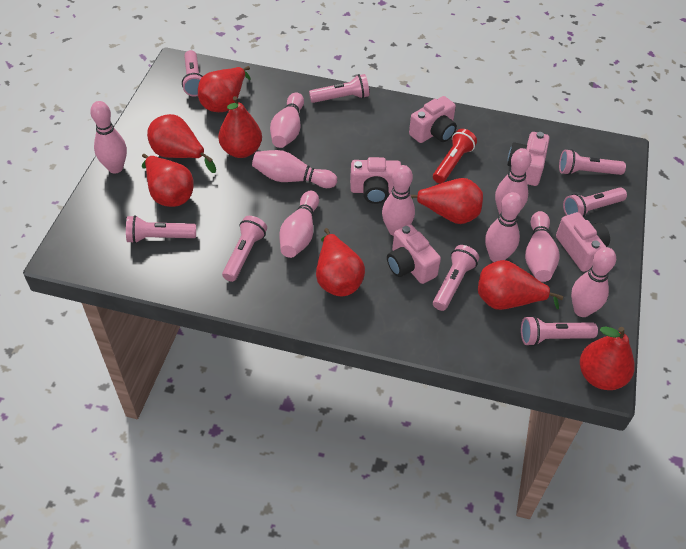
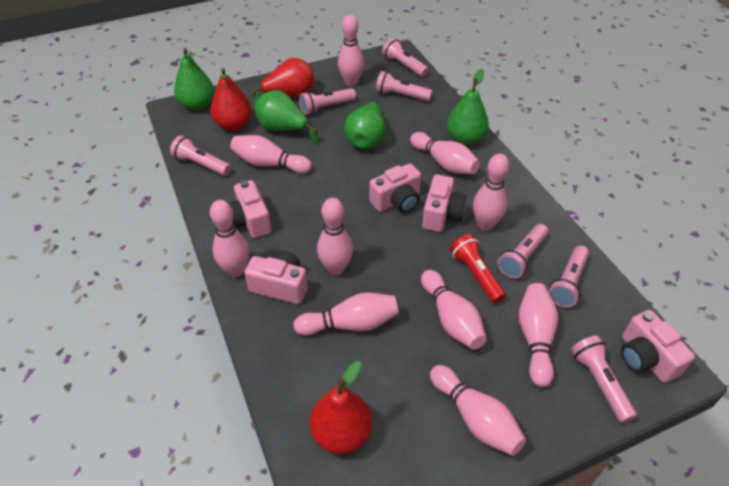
green pear: none = 0 -> [174,48,214,111] [255,90,319,144] [344,100,386,149] [447,69,489,145] = 4
pink bowling pin: [90,101,127,174] [252,150,337,188] [270,92,304,148] [279,191,319,258] [382,165,415,236] [485,192,523,262] [495,148,532,215] [525,211,560,282] [571,247,616,317] = 9 -> [210,200,250,277] [230,135,312,174] [293,292,399,336] [317,198,353,275] [338,15,364,86] [410,132,480,174] [421,270,487,350] [430,365,526,456] [473,154,509,231] [519,283,558,387] = 10
pink flashlight: [126,215,196,244] [182,50,203,96] [222,216,267,282] [309,74,369,103] [433,245,479,311] [521,316,598,346] [559,149,626,175] [563,187,627,218] = 8 -> [170,135,231,176] [299,88,356,115] [376,71,432,101] [382,38,429,77] [497,224,548,279] [548,246,589,308] [571,336,637,423] = 7
red pear: [142,154,194,207] [147,114,216,173] [198,66,251,112] [218,96,262,158] [316,228,365,296] [411,178,483,224] [478,260,563,310] [580,326,634,390] = 8 -> [211,68,252,131] [251,58,314,108] [310,361,372,454] = 3

